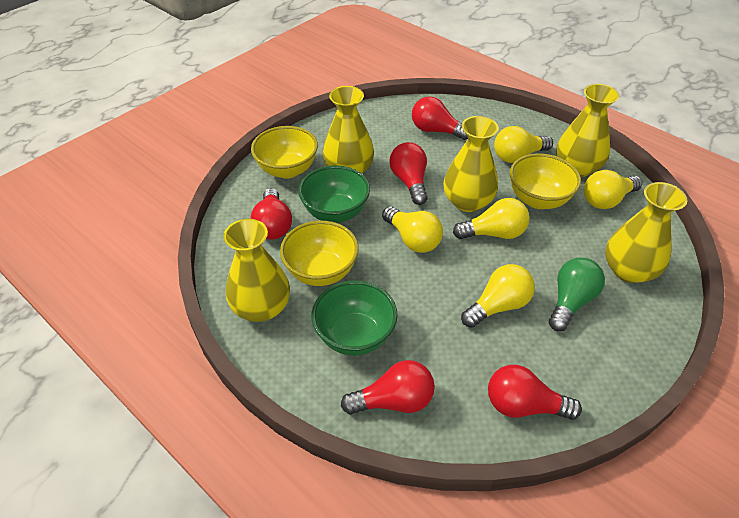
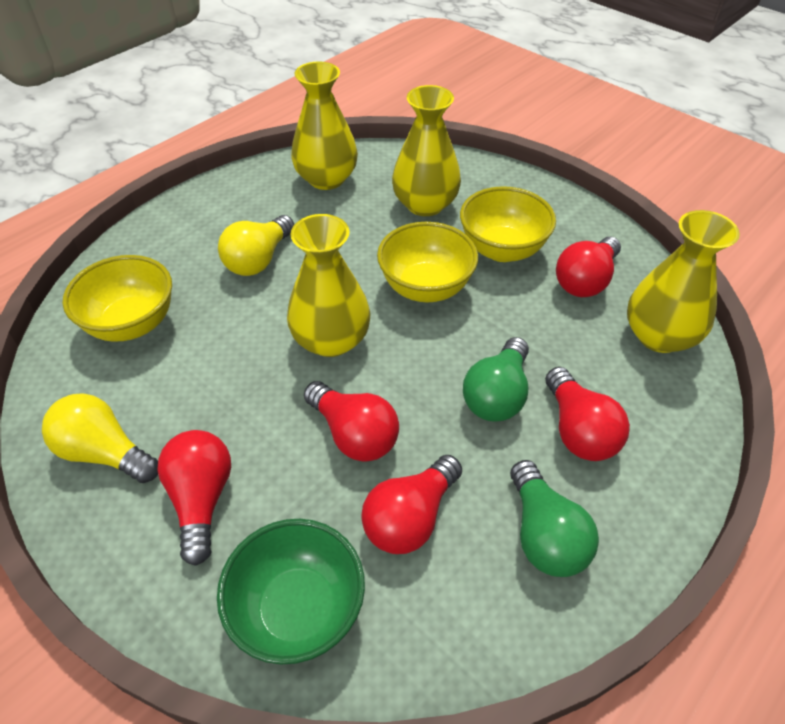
green bowl: [298,165,370,223] [311,280,398,356] = 2 -> [217,519,365,665] = 1
green light bulb: [549,258,605,331] = 1 -> [463,337,529,422] [510,460,599,577] = 2
yellow light bulb: [382,206,443,253] [453,198,530,239] [461,264,535,328] [494,126,553,163] [584,170,642,209] = 5 -> [42,394,158,483] [218,215,294,276] = 2
yellow vase: [223,219,290,322] [323,86,374,173] [443,116,499,212] [556,84,620,177] [605,182,687,283] = 5 -> [287,214,371,357] [291,61,358,190] [392,85,461,216] [627,210,740,353] = 4

